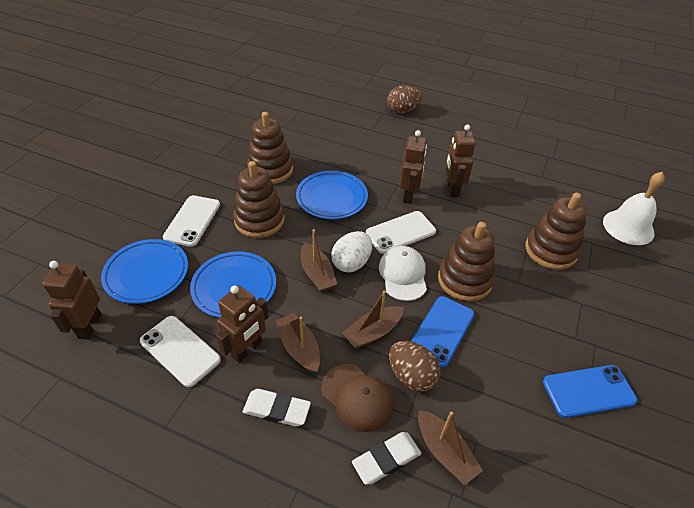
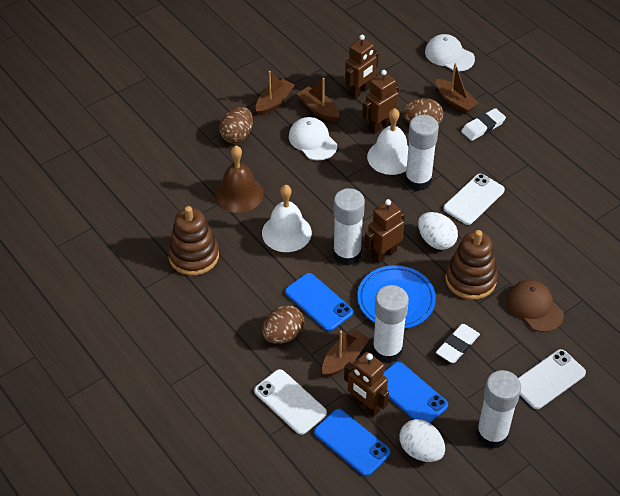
blue phone: [411,296,474,368] [543,365,637,418] = 2 -> [285,273,353,331] [314,409,391,476] [384,362,448,423] = 3
blue plate: [101,239,188,304] [190,251,276,318] [296,171,368,220] = 3 -> [357,265,436,329] = 1
brown bell: none = 0 -> [215,146,264,213] = 1
brown egg: [387,85,422,113] [389,341,441,392] = 2 -> [219,107,253,143] [262,305,304,344] [403,98,443,125] = 3
brown stacking toy: [233,161,285,238] [247,112,293,184] [438,222,495,301] [526,193,587,270] = 4 -> [168,206,219,276] [445,230,498,300] = 2
white bell: [603,172,665,245] = 1 -> [262,185,312,252] [367,108,408,175] = 2
white cap: [379,246,427,301] = 1 -> [289,117,337,161] [425,34,475,72] = 2
white egg: [331,231,372,272] = 1 -> [399,419,445,462] [418,212,458,250] = 2
white glue stick: none = 0 -> [333,188,365,266] [373,285,409,363] [405,115,439,191] [476,370,521,449] = 4

